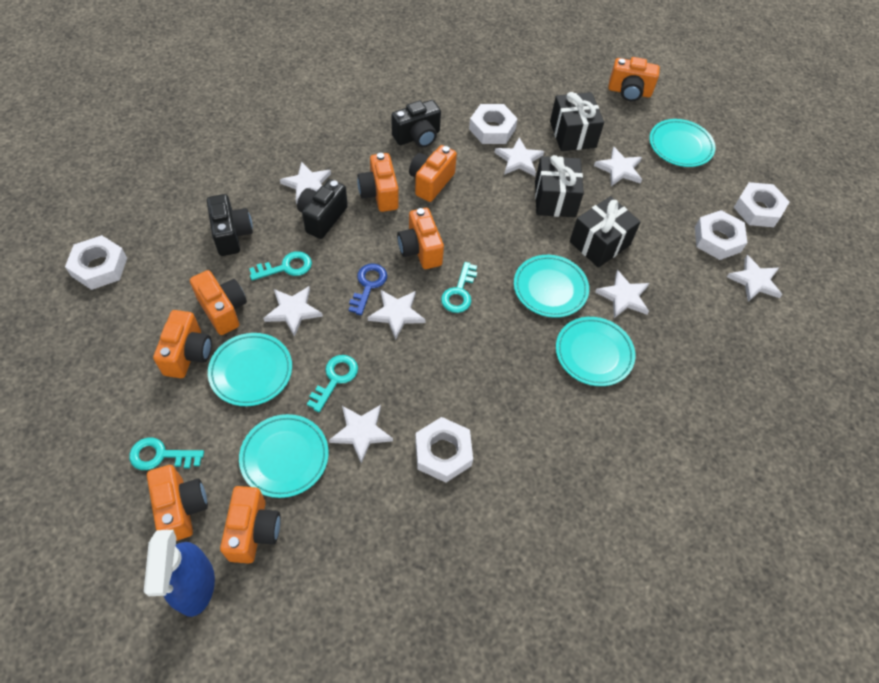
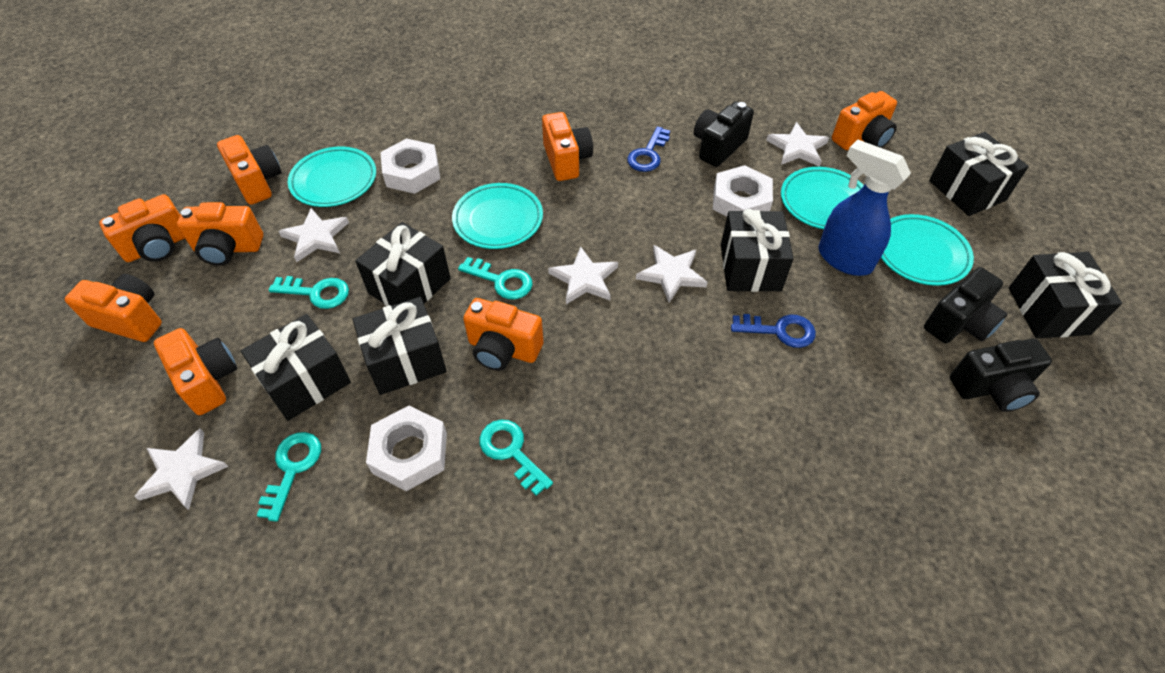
black gift: [535,155,584,217] [550,92,604,151] [570,196,641,268] = 3 -> [241,314,351,421] [352,297,447,395] [355,222,451,306] [721,209,794,292] [929,132,1029,216] [1009,252,1122,339] = 6
blue key: [349,264,387,315] = 1 -> [627,126,670,172] [731,314,816,348] = 2
turquoise plate: [208,333,292,406] [239,414,329,498] [514,255,589,318] [556,317,635,386] [649,119,715,167] = 5 -> [288,147,376,207] [452,183,543,249] [781,167,864,229] [881,214,974,286] = 4
white nut: [65,235,127,290] [415,417,473,483] [469,104,518,144] [695,210,747,260] [734,182,789,227] = 5 -> [366,406,447,491] [381,138,440,194] [713,165,773,217] = 3
white star: [263,286,323,337] [280,161,331,204] [329,405,393,463] [368,290,426,340] [494,138,544,176] [594,146,642,186] [595,270,649,318] [727,255,782,302] = 8 -> [134,429,228,510] [278,208,349,262] [548,246,618,304] [636,245,708,302] [766,122,829,167] = 5

